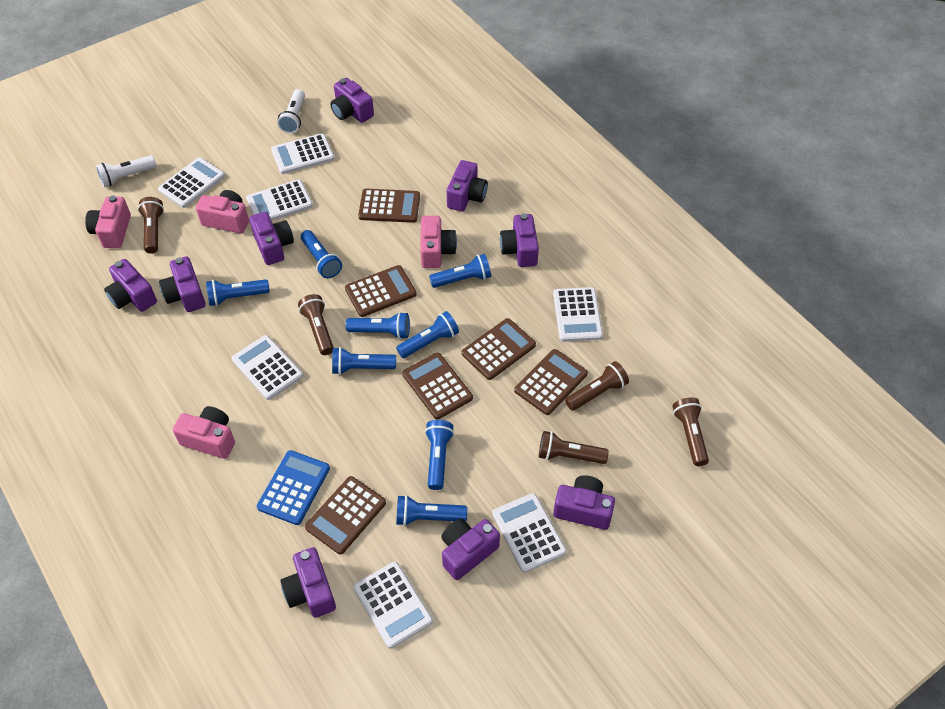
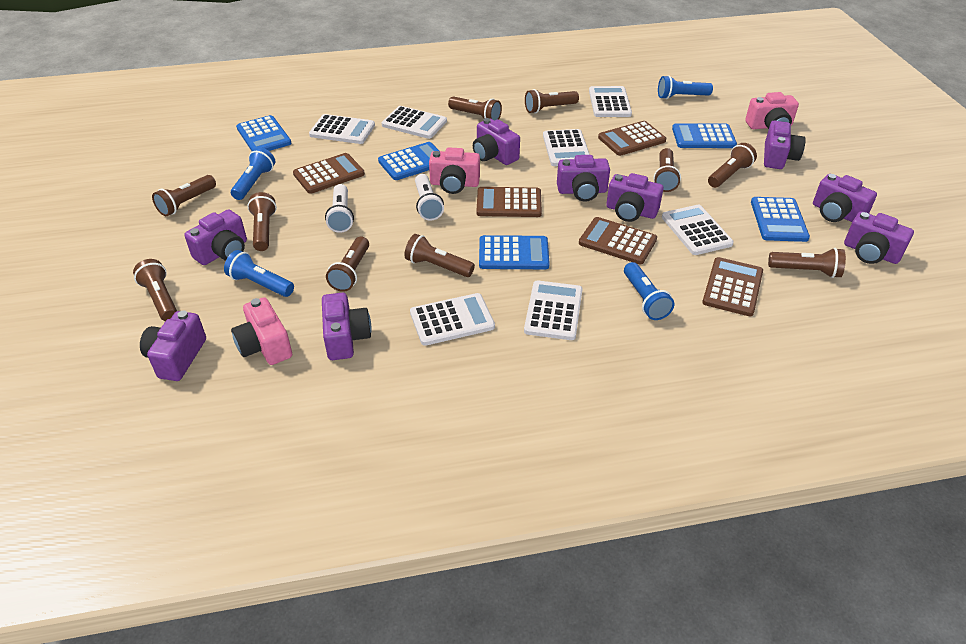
blue calculator: [257,450,330,525] = 1 -> [236,115,292,151] [378,142,439,180] [479,235,550,269] [672,124,737,148] [751,197,810,242] = 5
blue flashlight: [206,279,270,306] [301,230,342,278] [332,347,396,375] [345,312,410,339] [396,311,459,358] [396,495,467,526] [425,420,454,490] [429,254,491,288] = 8 -> [224,250,294,297] [231,148,275,200] [624,262,674,320] [658,75,713,99] = 4
brown calculator: [305,476,386,554] [345,265,417,317] [358,189,420,223] [402,352,473,419] [462,318,536,380] [514,349,588,415] = 6 -> [293,153,365,194] [476,187,542,217] [579,217,657,264] [598,121,666,156] [702,257,763,316] = 5
brown flashlight: [138,197,164,254] [298,294,334,355] [539,431,609,464] [565,361,629,411] [672,397,709,466] = 5 -> [133,259,177,321] [152,175,216,216] [247,192,277,251] [326,237,369,292] [404,234,475,277] [448,96,502,121] [525,89,579,113] [654,148,681,192] [708,143,757,188] [768,248,846,278] = 10
pink camera: [85,196,131,248] [173,406,235,459] [196,190,249,234] [420,216,457,268] = 4 -> [231,297,292,365] [429,147,480,194] [745,92,799,129] = 3

